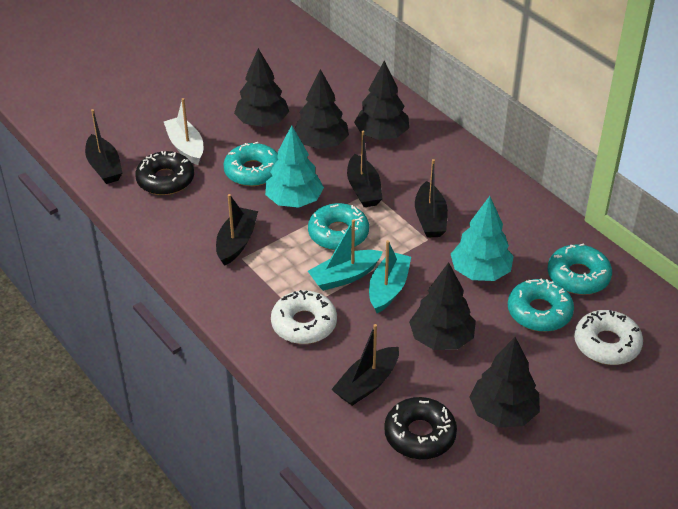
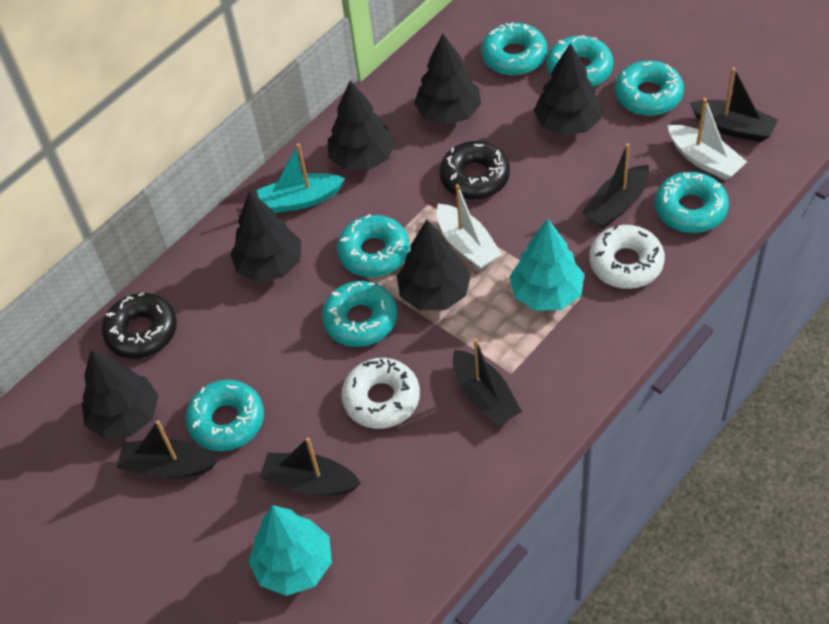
black tree: [234,48,289,127] [294,69,349,149] [354,61,409,140] [409,262,476,350] [469,337,540,428] = 5 -> [82,349,158,439] [230,191,301,282] [328,80,395,171] [397,219,471,310] [414,33,481,125] [534,43,602,136] = 6
turquoise boat: [308,219,383,291] [369,240,411,313] = 2 -> [257,143,345,213] = 1
turquoise donut: [223,142,278,187] [308,203,369,250] [508,279,574,332] [548,243,612,295] = 4 -> [185,380,264,451] [322,281,397,347] [337,214,410,277] [481,22,547,75] [546,35,614,87] [615,61,684,116] [655,172,729,233] = 7
white boat: [164,98,203,165] = 1 -> [436,184,502,269] [668,98,747,180] = 2

